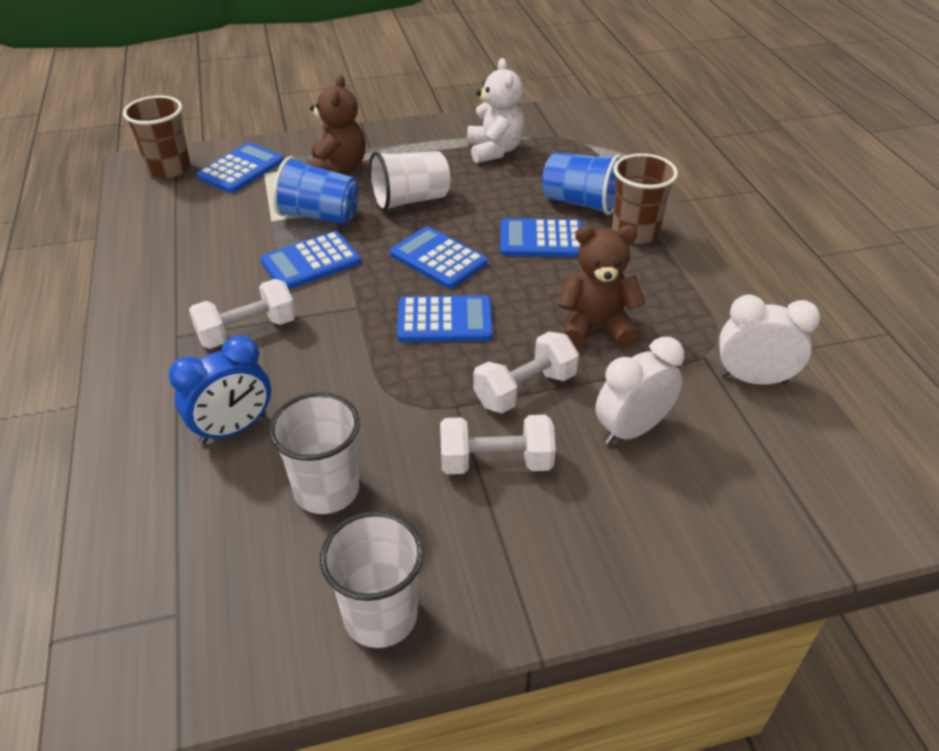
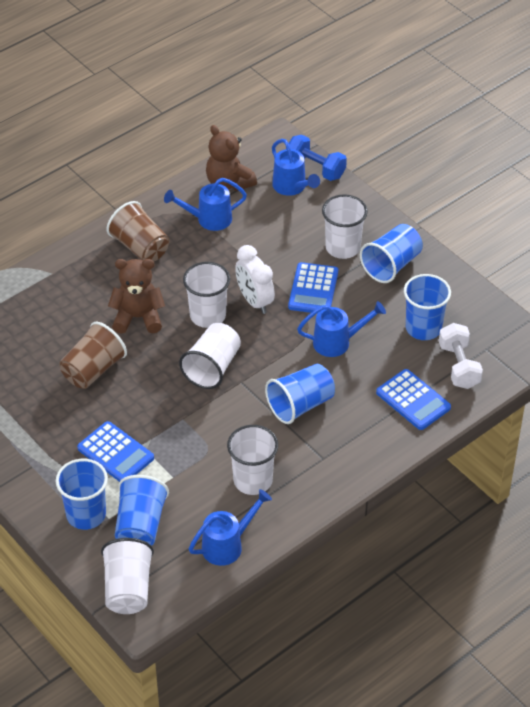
blue calculator: [197,143,284,193] [260,231,361,290] [390,226,488,289] [397,295,493,342] [500,218,583,257] = 5 -> [77,421,154,482] [288,262,338,313] [376,369,451,430] = 3
blue clock: [169,335,271,444] = 1 -> none = 0
blue cup: [273,156,359,224] [542,153,622,215] = 2 -> [56,459,108,530] [115,475,169,546] [265,364,335,424] [360,224,423,283] [404,274,451,340] = 5
blue dumbbell: none = 0 -> [289,135,347,181] = 1
blue watering can: none = 0 -> [164,178,247,231] [189,489,272,566] [272,139,320,196] [297,301,386,357] = 4
white clock: [595,337,684,445] [719,294,820,385] = 2 -> [235,245,275,314] = 1
white cup: [269,392,360,514] [320,511,424,648] [369,151,450,212] = 3 -> [101,538,154,614] [179,323,241,389] [183,262,230,328] [227,425,278,495] [322,194,368,259] = 5
white dumbbell: [189,279,296,349] [440,415,556,474] [473,332,579,413] = 3 -> [439,323,483,389] = 1
white teddy bear: [467,58,525,163] = 1 -> none = 0

